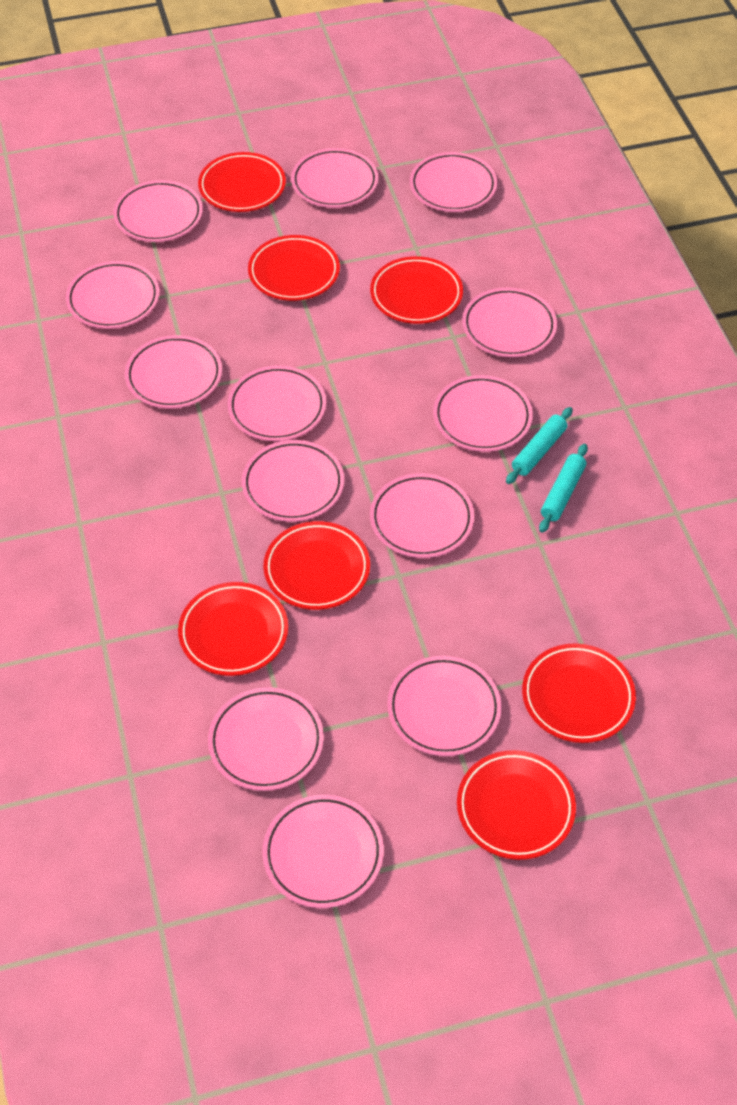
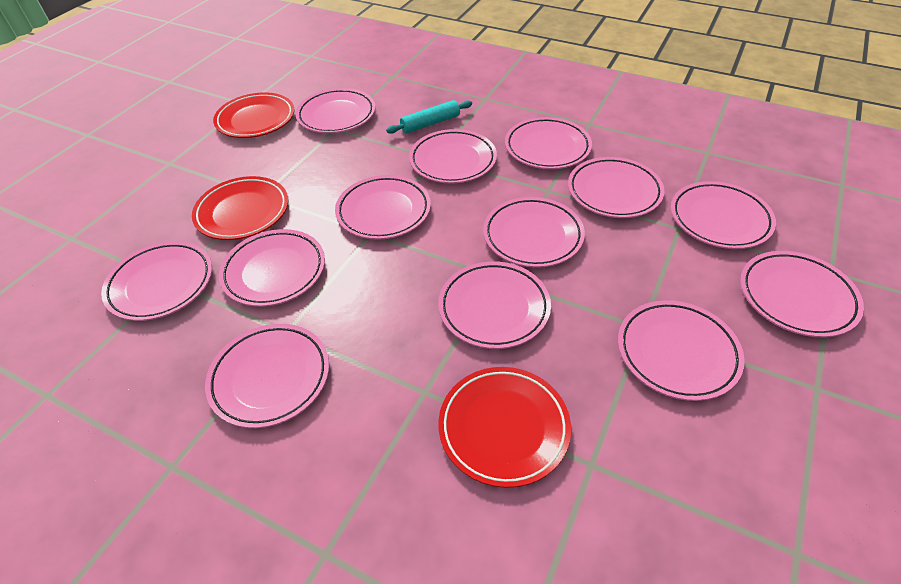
red plate: [178,582,288,676] [198,152,286,212] [248,235,340,301] [263,521,370,610] [370,256,463,324] [457,750,576,860] [522,643,636,743] = 7 -> [192,176,289,240] [213,92,295,138] [438,367,571,488] = 3
turquoise rolling pin: [506,407,573,484] [539,444,588,533] = 2 -> [386,100,472,134] = 1

